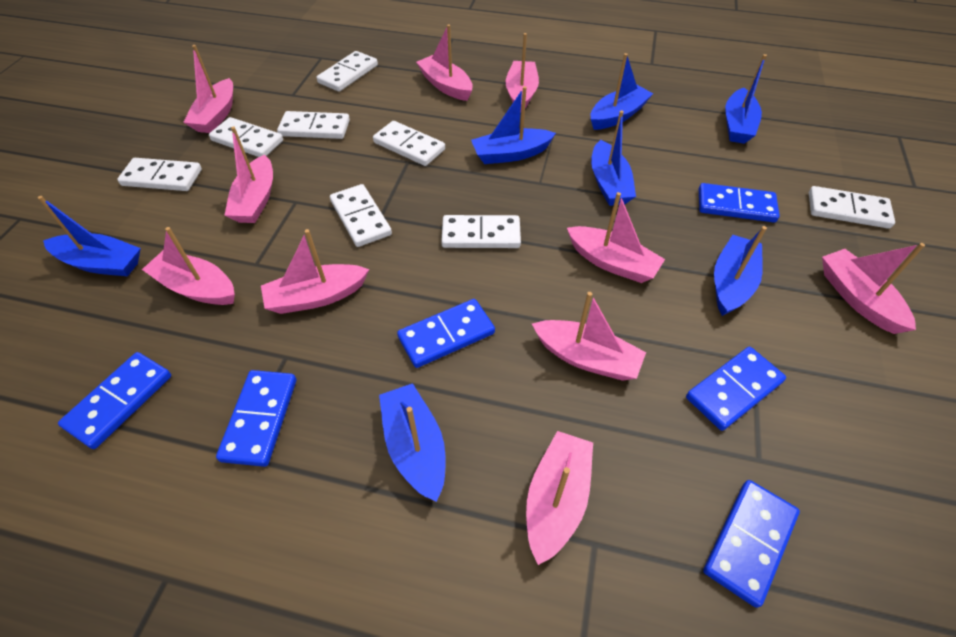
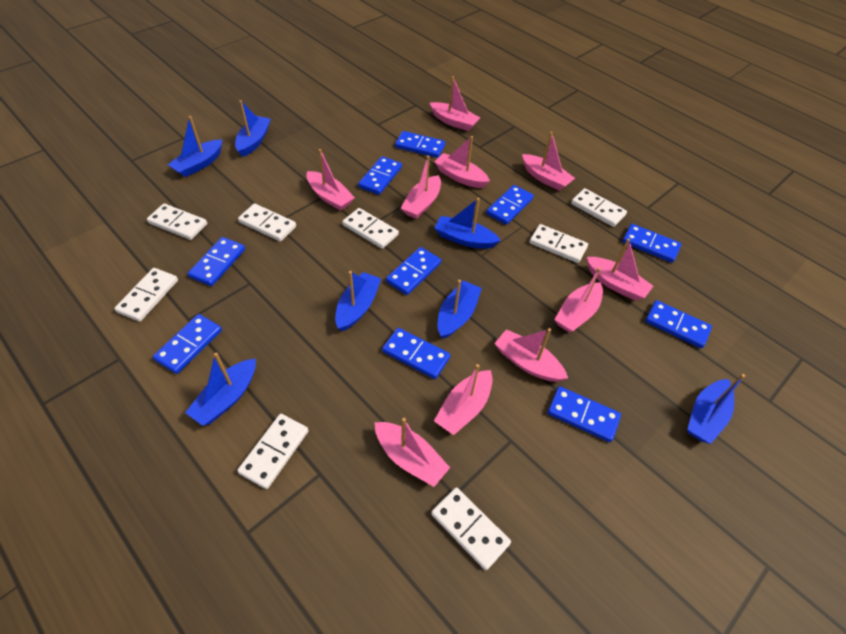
blue domino: [58,352,171,449] [216,370,296,467] [397,299,495,368] [686,347,786,431] [699,183,780,222] [703,480,800,608] = 6 -> [153,314,222,374] [188,237,245,286] [358,156,402,195] [382,328,451,379] [386,247,441,295] [395,131,445,158] [486,185,534,225] [548,386,621,442] [622,224,681,263] [645,300,712,348] = 10

